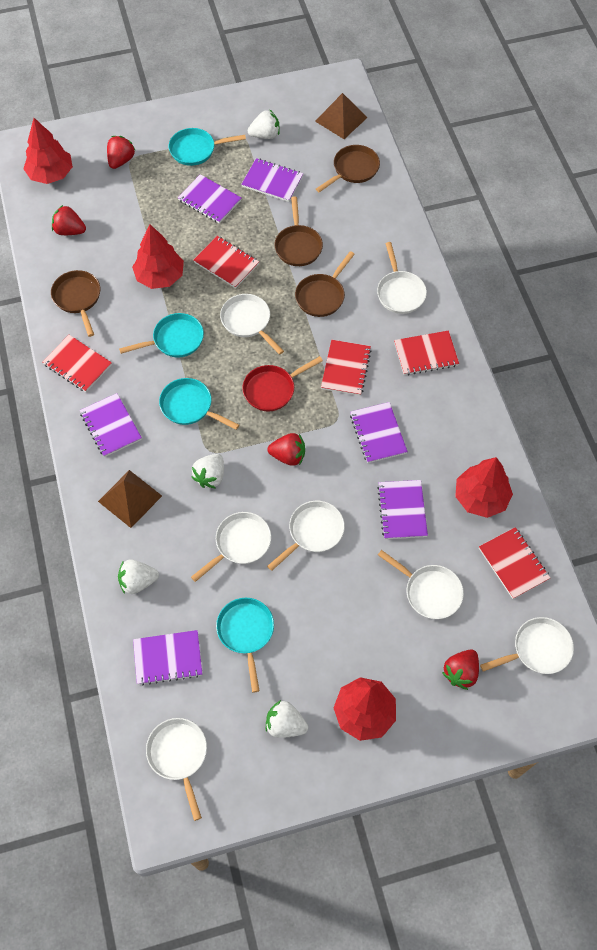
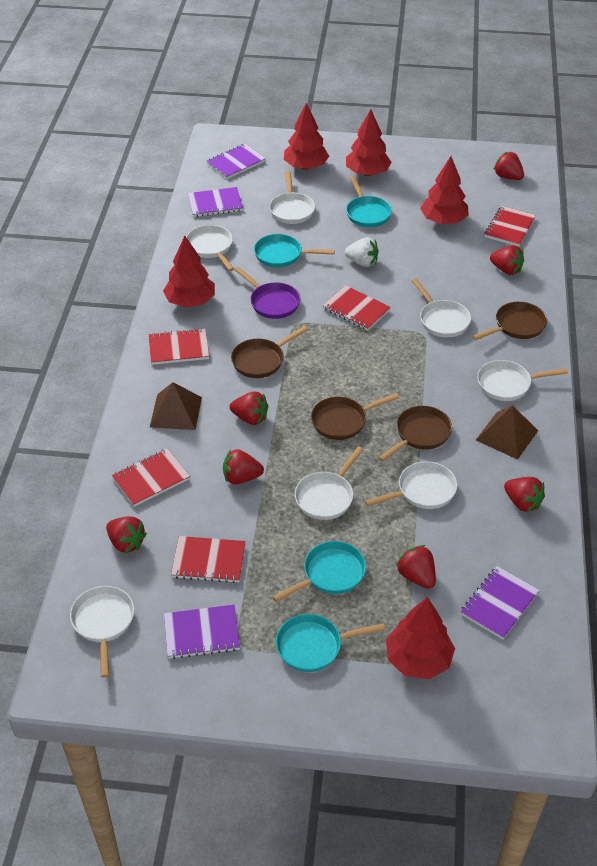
purple notebook: [80,393,142,457] [133,630,202,685] [178,174,241,224] [241,158,303,202] [350,402,408,463] [377,480,428,539] = 6 -> [164,605,240,659] [188,187,243,217] [207,144,266,179] [460,566,540,639] = 4
purple pan: none = 0 -> [234,267,300,319] = 1
red pan: [242,356,323,412] = 1 -> none = 0
red strawberry: [52,205,86,235] [107,136,135,169] [267,433,305,466] [442,649,479,690] = 4 -> [106,516,147,553] [223,449,264,484] [230,391,268,425] [396,545,436,589] [490,245,524,275] [493,152,524,180] [504,477,545,512] = 7
red tree: [24,118,73,184] [132,225,184,289] [333,677,396,741] [455,457,513,518] = 4 -> [163,236,215,307] [284,103,329,170] [346,109,392,176] [386,597,455,679] [420,156,469,224] = 5
white strawberry: [118,559,159,594] [192,454,224,488] [248,109,280,139] [266,700,308,738] = 4 -> [345,237,379,267] = 1

